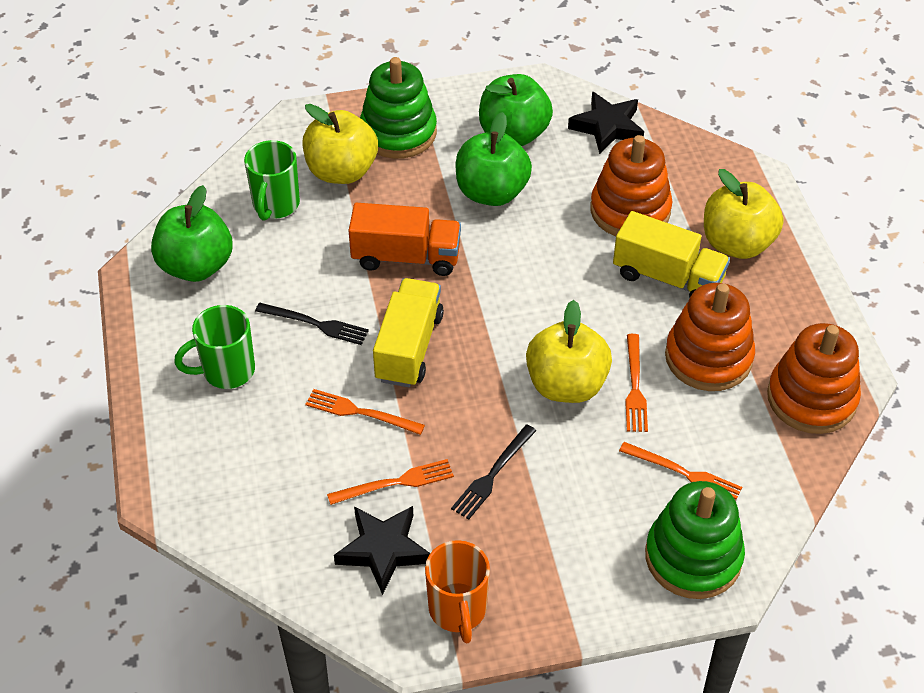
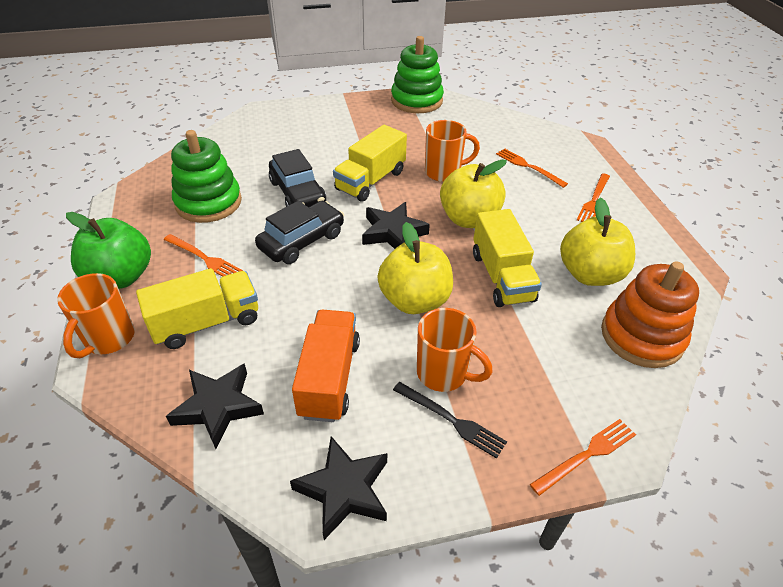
black car: none = 0 -> [255,201,344,264] [269,149,326,207] = 2
black fork: [255,303,369,345] [451,425,536,520] = 2 -> [393,382,507,459] = 1
black star: [334,506,430,595] [568,91,644,154] = 2 -> [166,363,264,449] [290,436,387,540] [362,202,430,249] = 3
green apple: [151,185,233,282] [456,112,532,206] [479,74,553,146] = 3 -> [66,212,151,289] = 1
green mug: [174,305,255,389] [244,140,300,221] = 2 -> none = 0
orange mug: [425,540,490,644] = 1 -> [57,273,135,358] [417,308,493,392] [425,120,480,182] = 3
orange stacking toy: [591,135,673,236] [665,283,755,391] [767,323,861,434] = 3 -> [601,261,699,368] = 1
yellow truck: [373,278,444,387] [613,211,730,298] = 2 -> [136,268,258,349] [333,125,407,202] [473,209,542,307] = 3

